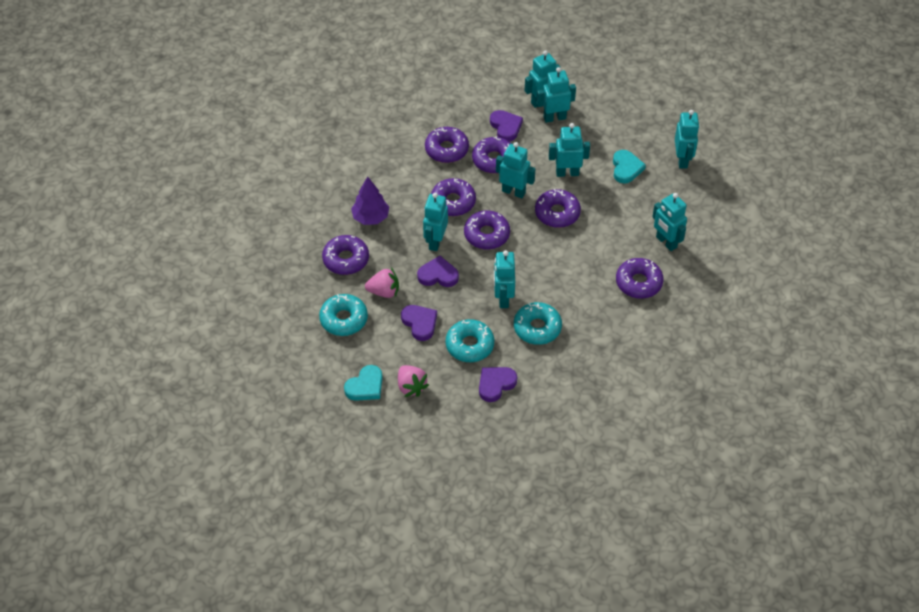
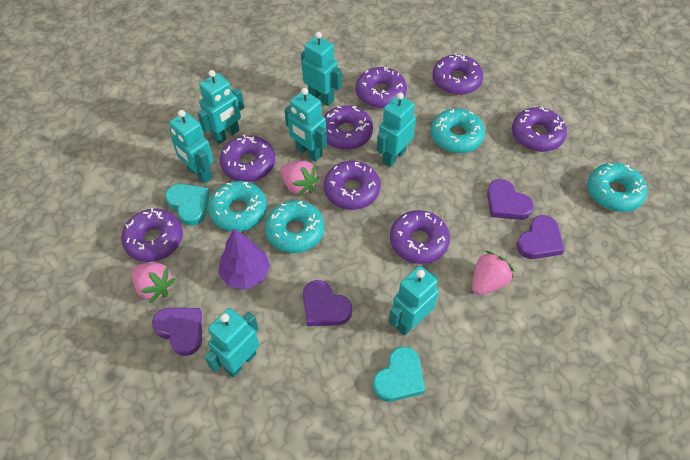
pink strawberry: [365,268,399,298] [398,365,429,397] = 2 -> [132,263,175,303] [280,161,319,197] [472,251,514,295] = 3
purple donut: [322,235,369,275] [425,127,469,163] [431,178,476,216] [464,210,510,250] [472,136,511,174] [535,189,581,228] [616,258,664,299] = 7 -> [121,208,183,262] [220,135,275,182] [324,105,373,150] [324,161,380,210] [356,67,407,108] [390,210,450,264] [432,53,483,95] [512,107,567,152] = 8
turquoise donut: [319,294,368,336] [446,319,494,362] [514,302,562,345] = 3 -> [208,181,267,231] [265,200,324,253] [431,109,485,153] [588,163,647,212] = 4
turquoise robot: [423,193,448,251] [494,250,515,308] [496,142,535,198] [525,50,561,108] [536,67,576,123] [549,123,590,177] [652,193,687,251] [675,110,699,168] = 8 -> [169,110,214,183] [198,70,244,144] [204,308,259,378] [284,88,327,162] [301,32,342,106] [377,92,416,167] [389,266,439,336] = 7

